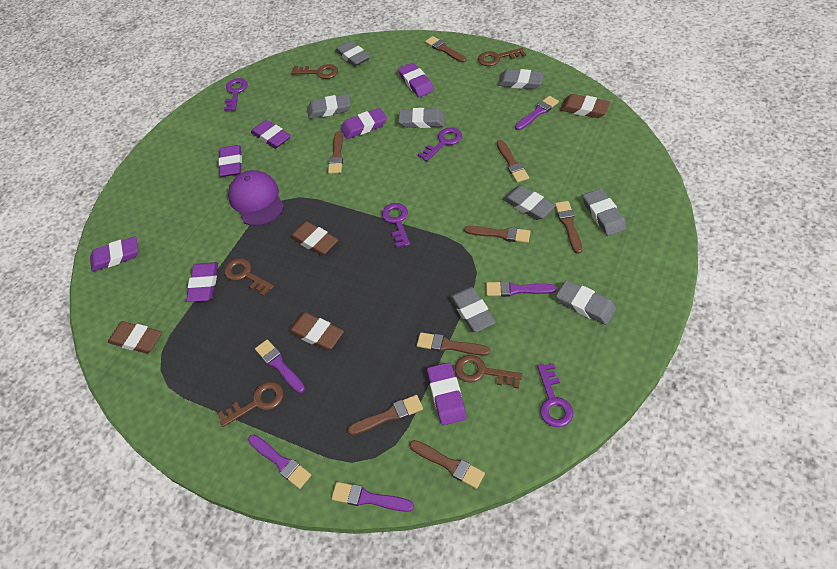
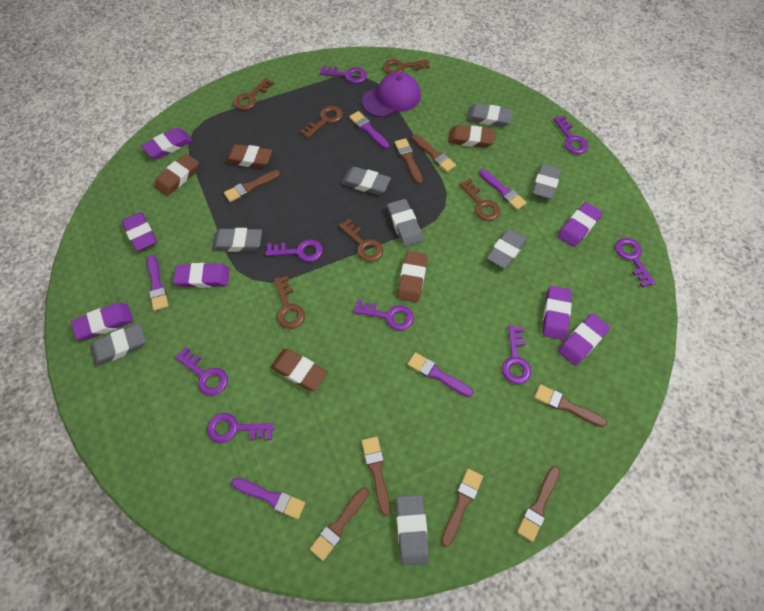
brown eraser: [108,321,162,354] [288,312,344,350] [290,221,338,256] [560,94,610,118] = 4 -> [154,154,199,196] [225,144,272,168] [271,349,328,391] [397,251,428,303] [448,125,495,148] = 5
brown key: [217,382,284,427] [224,258,274,296] [291,64,338,79] [455,355,523,389] [478,48,526,66] = 5 -> [234,78,274,110] [274,276,305,329] [300,106,343,138] [339,219,383,262] [383,59,430,74] [459,179,500,221] = 6
purple key: [224,78,248,111] [382,203,410,248] [418,127,462,161] [537,363,573,427] = 4 -> [175,347,228,396] [207,413,274,443] [265,239,323,262] [320,66,367,84] [354,300,414,331] [502,325,531,384] [553,115,588,154] [615,238,655,287] = 8

